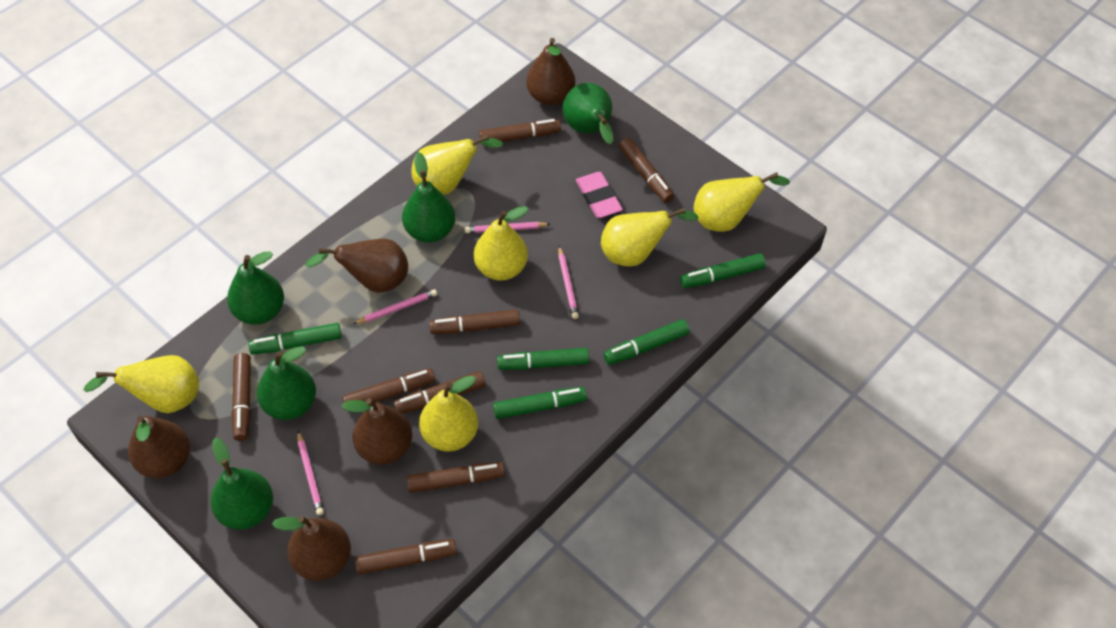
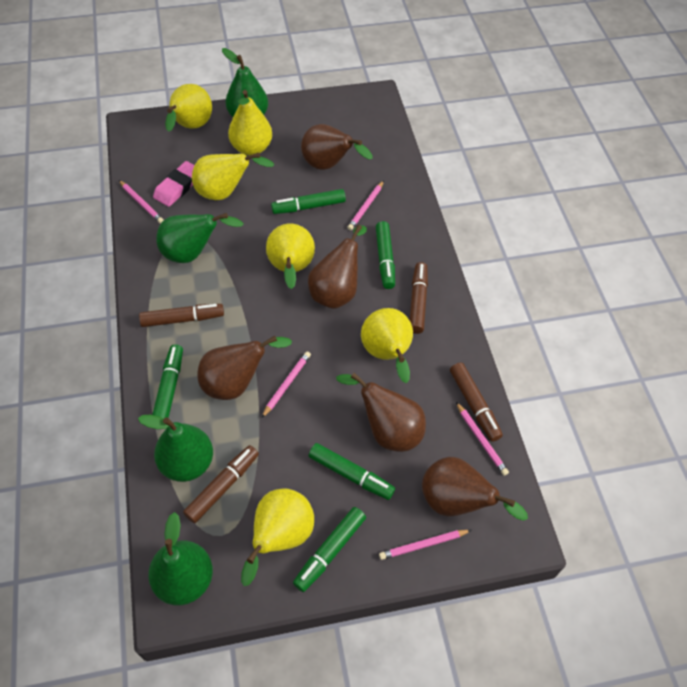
brown marker: [231,353,251,441] [342,368,435,403] [355,539,457,575] [393,371,486,414] [407,462,505,493] [429,309,520,334] [479,119,561,142] [619,138,674,203] = 8 -> [139,304,224,327] [183,445,259,523] [410,262,428,334] [450,362,503,442] = 4
green pear: [210,437,273,530] [227,251,284,325] [257,347,316,420] [402,152,455,243] [563,83,613,144] = 5 -> [138,415,213,482] [148,512,213,605] [156,213,243,263] [222,48,268,117] = 4
pink pencil: [297,431,324,515] [353,289,437,324] [465,222,550,233] [558,246,579,319] = 4 -> [119,180,164,224] [262,351,311,418] [347,181,384,230] [379,530,471,560] [456,402,509,476] = 5

